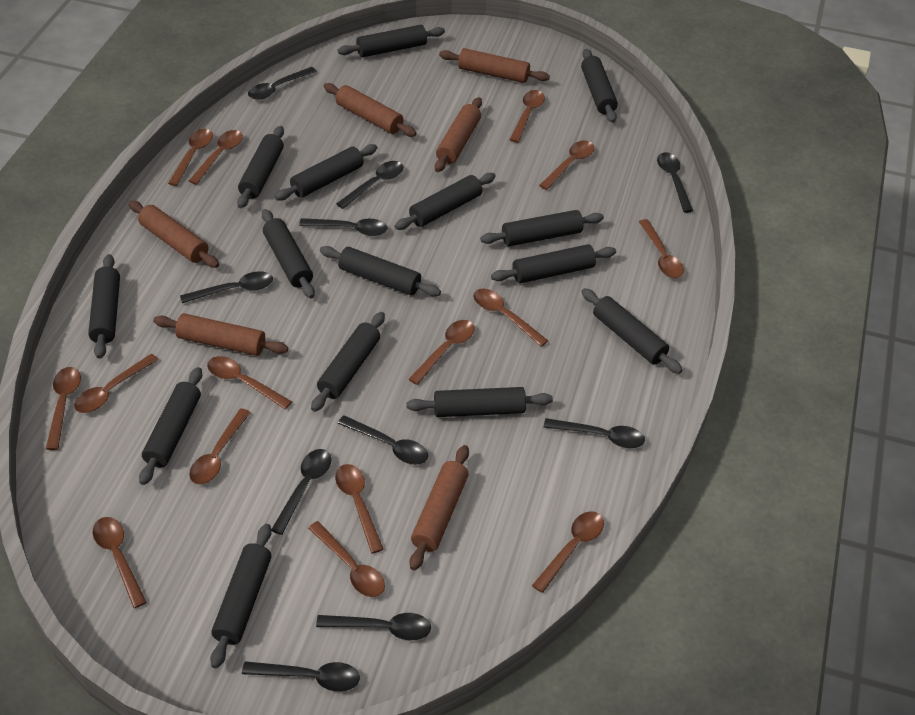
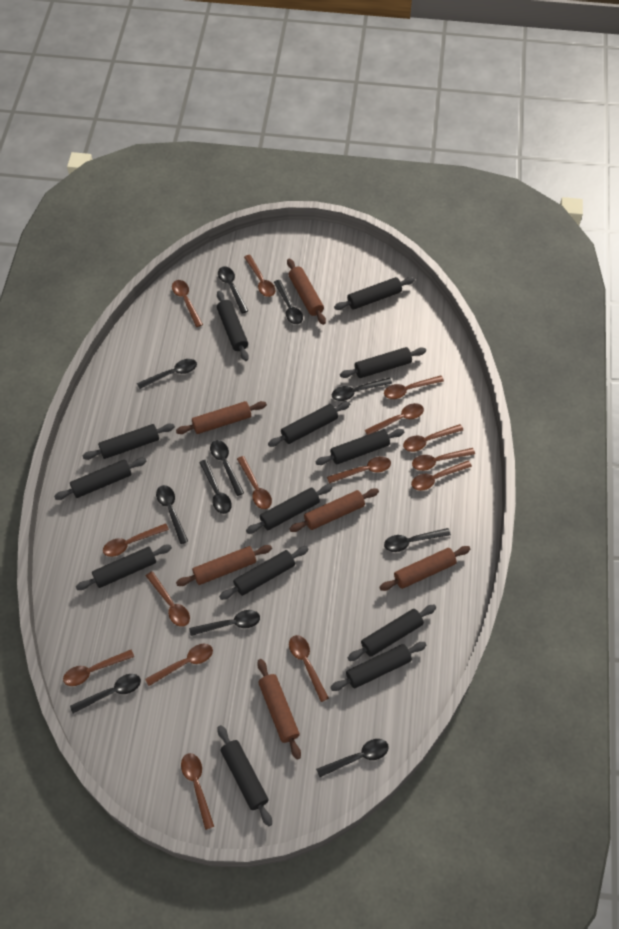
black rolling pin: [88,254,120,359] [139,367,202,485] [210,524,272,668] [237,126,284,208] [262,209,315,298] [275,144,377,201] [311,312,385,412] [320,246,441,296] [338,25,445,57] [395,173,496,230] [406,387,553,417] [480,210,604,246] [491,244,616,284] [581,49,618,123] [581,288,683,374] = 15 -> [54,458,147,500] [76,545,172,590] [83,423,175,460] [217,291,249,361] [217,725,272,826] [219,546,309,600] [246,484,333,534] [268,401,350,447] [315,429,404,465] [330,642,426,691] [334,277,415,310] [340,347,426,378] [348,605,436,661] = 13
black spoon: [180,271,273,303] [242,661,360,692] [248,67,317,100] [271,449,331,535] [299,218,388,236] [316,613,431,640] [336,161,403,209] [337,415,428,465] [544,418,645,448] [657,152,693,213] = 10 -> [70,674,141,713] [137,359,197,389] [156,485,188,544] [189,610,260,636] [199,460,232,514] [210,440,244,496] [218,266,248,313] [274,280,303,325] [316,739,389,777] [332,378,392,401] [384,528,451,552] = 11

